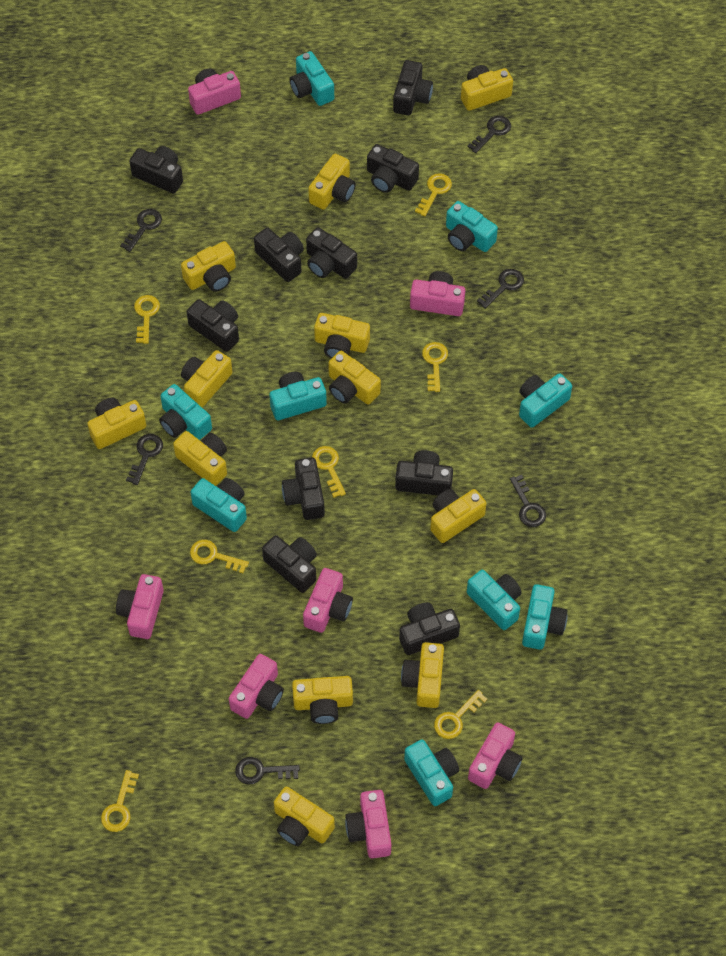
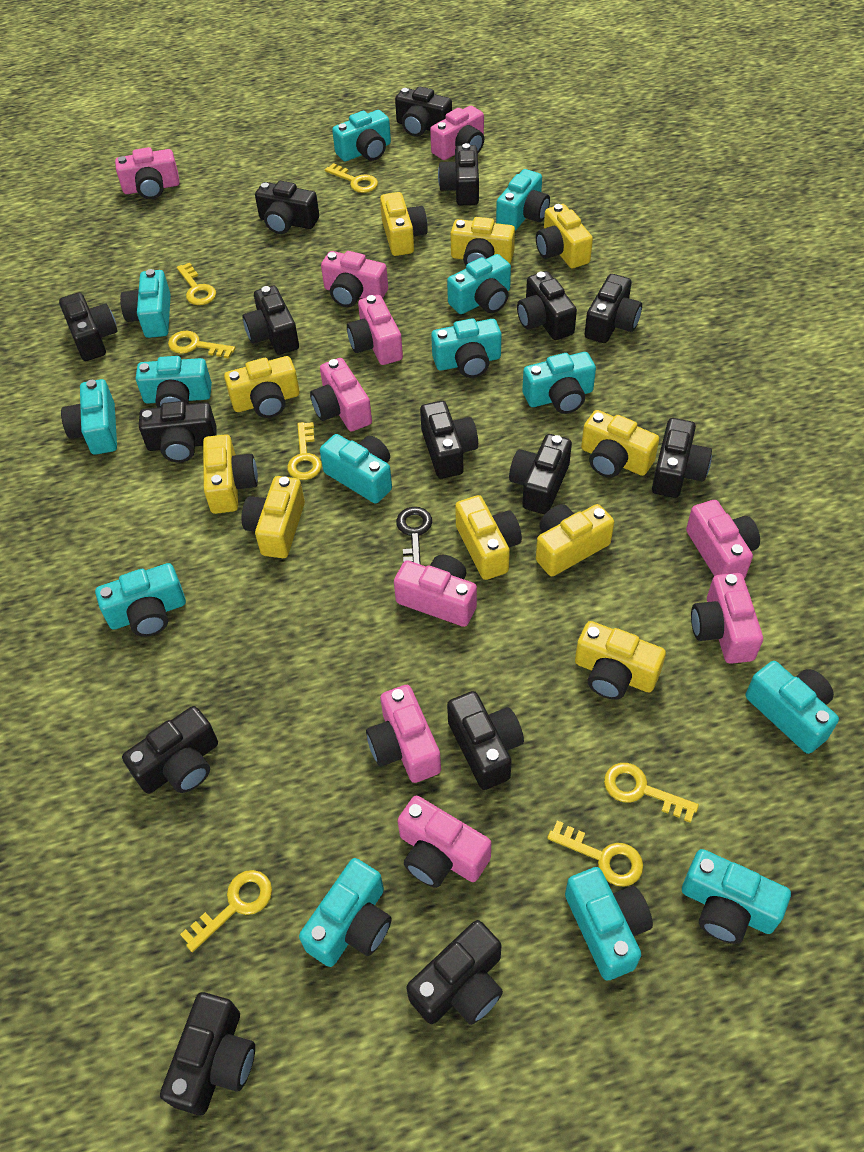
black camera: [129,146,183,194] [187,299,239,352] [254,227,304,282] [262,535,317,593] [282,457,325,520] [306,227,357,279] [367,144,419,193] [393,60,433,115] [395,450,453,495] [399,602,460,655] = 10 -> [59,292,118,361] [122,706,218,794] [139,401,217,462] [160,992,255,1115] [243,286,299,355] [255,181,319,234] [395,86,452,137] [406,920,503,1025] [420,401,478,479] [438,143,479,205] [447,691,524,790] [509,434,572,514] [517,271,577,340] [584,274,642,343] [652,418,712,498] = 15
black key: [120,209,162,252] [126,434,163,485] [235,757,300,784] [468,116,511,153] [477,269,524,309] [510,475,546,527] = 6 -> [396,507,432,565] = 1
pink camera: [116,574,164,639] [188,68,241,115] [229,654,284,719] [303,568,353,633] [345,790,391,858] [410,271,465,316] [468,722,523,789] = 7 -> [115,147,180,199] [310,358,372,431] [321,251,388,307] [347,295,403,365] [366,685,441,783] [394,555,477,627] [397,795,491,888] [430,106,484,160] [686,500,760,578] [691,573,763,664] = 10
turquoise camera: [159,384,212,440] [190,478,247,532] [269,371,327,420] [290,51,334,106] [404,739,459,806] [446,201,498,252] [467,570,522,630] [519,373,572,428] [522,584,568,650] = 9 -> [61,379,117,455] [95,563,186,637] [120,269,171,338] [136,356,212,407] [299,858,392,967] [320,434,392,504] [332,110,391,161] [431,318,502,378] [447,254,511,314] [496,169,550,231] [522,352,596,414] [565,867,653,980] [682,849,791,944] [746,661,839,754] = 14
yellow camera: [87,398,146,449] [173,431,227,486] [181,241,236,292] [181,350,232,408] [274,786,335,846] [292,676,353,724] [308,154,356,210] [314,313,370,358] [328,351,381,404] [401,642,444,708] [430,489,486,543] [461,65,513,111] = 12 -> [203,434,258,514] [224,356,300,418] [241,476,305,558] [380,192,428,256] [450,217,515,265] [455,495,522,580] [536,204,593,268] [536,504,614,576] [575,621,666,700] [581,410,659,478] = 10

